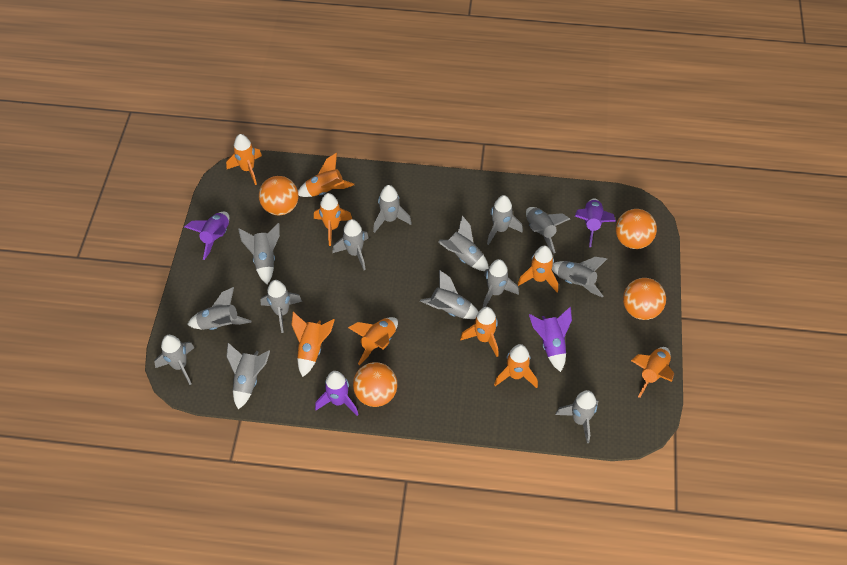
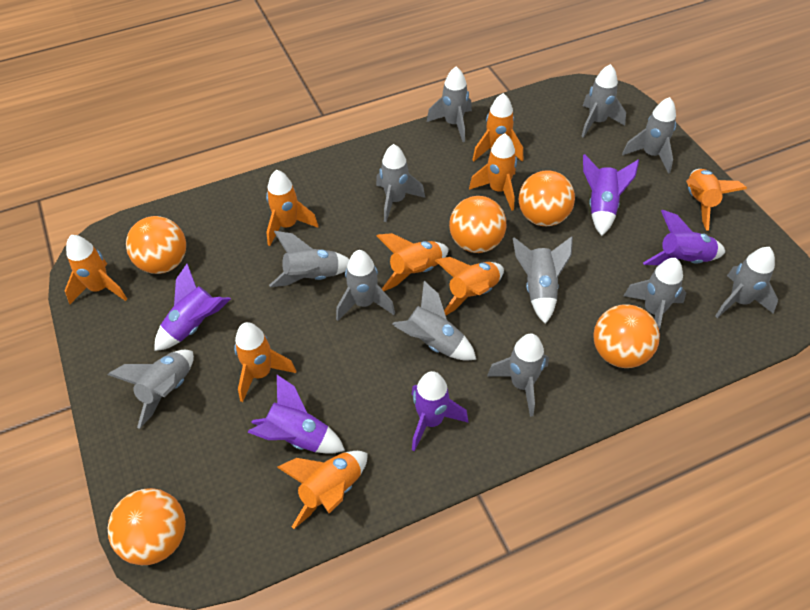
grey rocket: [154,335,195,385] [187,287,251,330] [226,343,270,409] [238,223,280,284] [261,280,302,333] [332,219,369,270] [373,185,412,233] [420,270,478,319] [438,216,489,271] [483,259,519,307] [487,195,523,245] [526,207,570,253] [552,257,607,297] [555,390,598,443] = 14 -> [108,350,194,429] [269,231,350,287] [336,250,395,321] [376,144,425,222] [393,281,476,361] [427,67,472,142] [487,333,549,417] [513,236,573,324] [581,64,626,138] [622,97,676,174] [624,258,686,330] [715,247,778,318] = 12
orange ball: [259,176,298,215] [353,362,397,407] [616,209,657,249] [623,278,666,320] = 4 -> [108,488,186,565] [126,216,186,274] [449,196,506,253] [518,170,575,226] [594,304,660,368] = 5
purple rocket: [184,212,229,260] [315,371,359,416] [529,307,572,372] [575,198,616,247] = 4 -> [155,263,231,351] [248,375,345,454] [412,371,468,451] [583,154,639,236] [643,210,725,265] = 5

